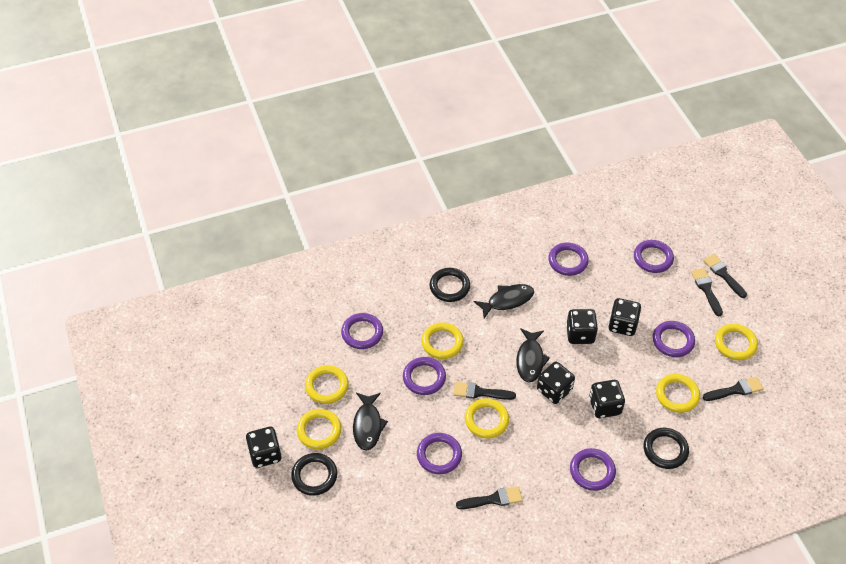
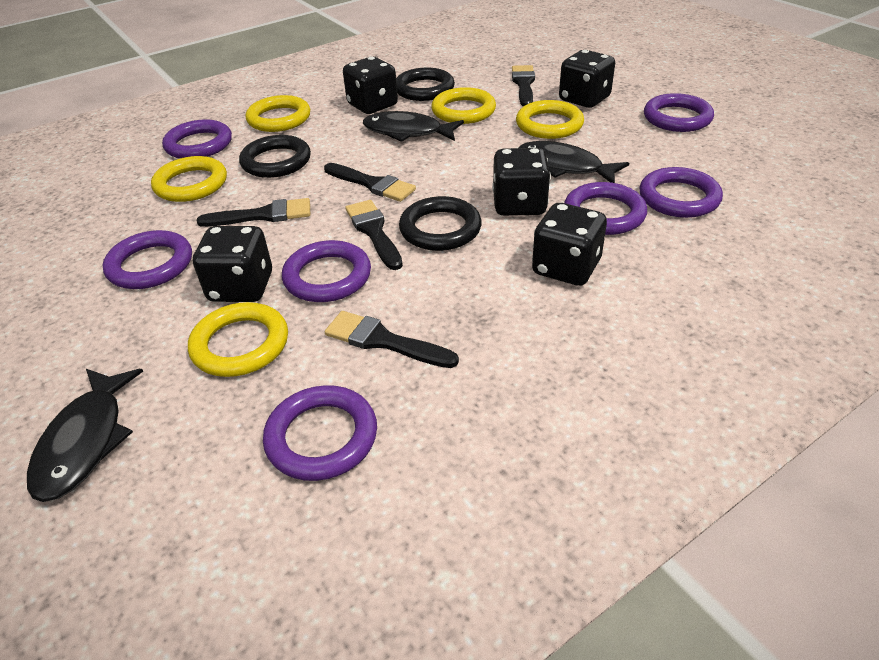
yellow ring: [297,409,341,449] [305,365,349,404] [421,322,464,359] [465,398,509,438] [656,374,700,413] [715,324,758,360] = 6 -> [151,156,227,202] [188,302,288,377] [246,95,310,132] [431,87,496,124] [516,100,584,139] = 5

